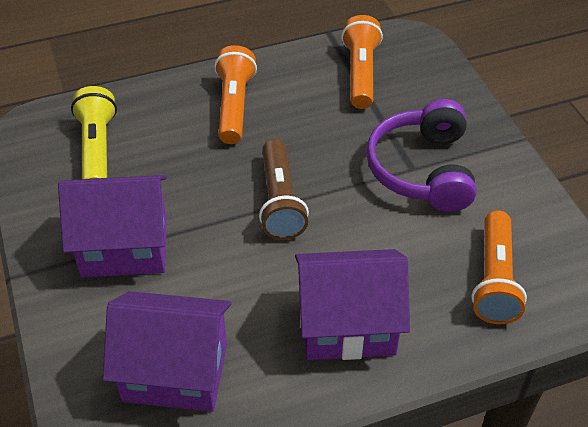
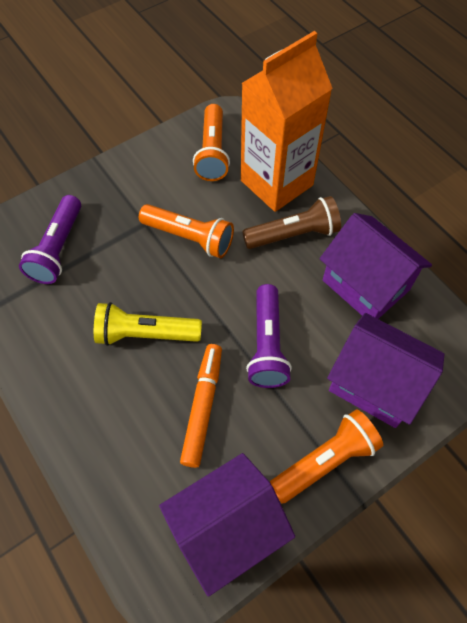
orange carton: none = 0 -> [241,31,333,212] = 1
orange marker: none = 0 -> [180,344,222,468] = 1
purple flashlight: none = 0 -> [19,195,81,284] [246,284,292,388] = 2
purple headphones: [366,99,477,212] = 1 -> none = 0

